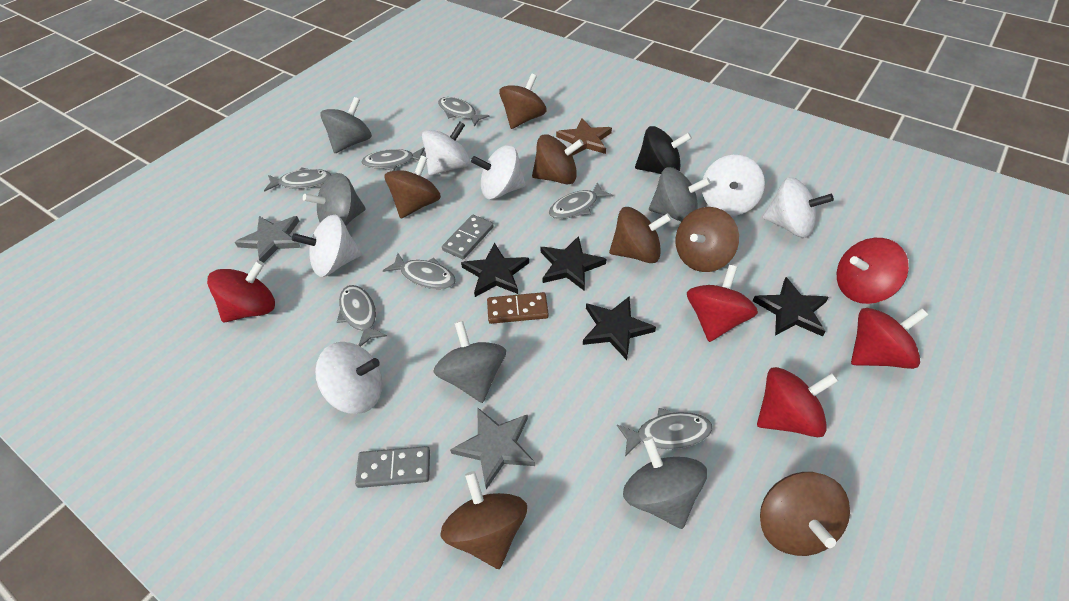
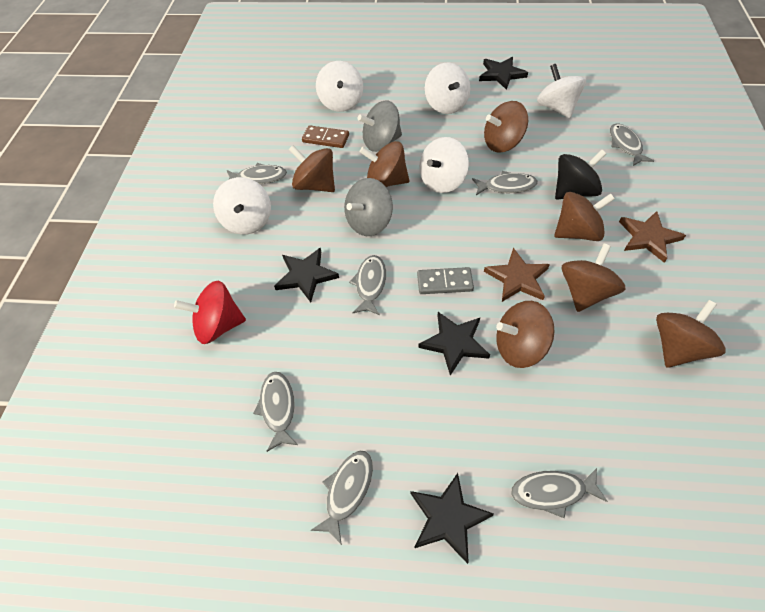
brown star: [556,118,612,156] = 1 -> [484,248,550,302] [619,211,686,263] = 2
grey domino: [355,446,430,488] [442,215,494,259] = 2 -> [417,267,474,294] = 1
grey spinning top: [303,173,366,226] [320,97,372,153] [433,321,506,403] [623,436,707,529] [649,167,711,222] = 5 -> [344,178,393,236] [357,100,402,152] = 2
grey star: [235,216,301,263] [450,408,535,489] = 2 -> none = 0
red spinning top: [207,260,275,323] [687,265,758,342] [757,367,838,437] [837,238,909,304] [851,308,928,369] = 5 -> [174,280,246,344] = 1
white spinning top: [292,215,362,277] [315,342,382,414] [422,122,470,176] [471,145,526,199] [702,155,765,216] [763,177,834,238] = 6 -> [213,177,271,235] [316,61,363,112] [419,137,469,193] [425,62,470,114] [537,64,586,118] = 5

